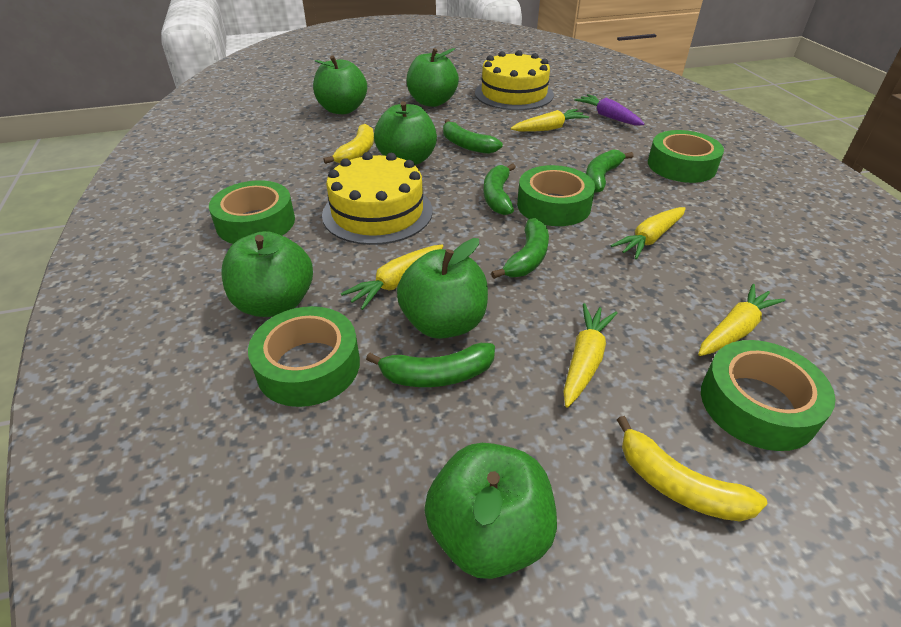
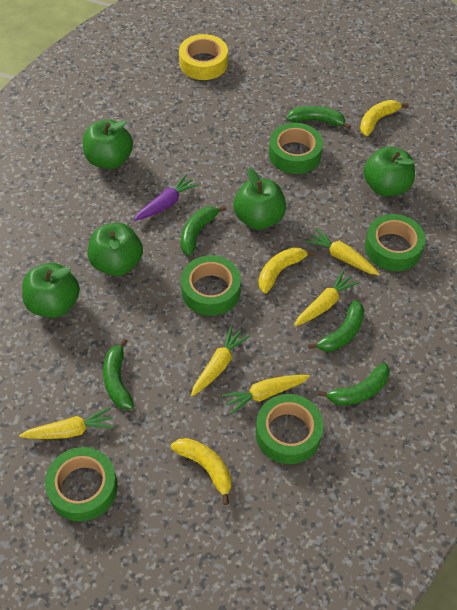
green apple: [221,231,313,317] [313,55,367,114] [374,101,437,165] [397,238,488,339] [406,48,459,107] [424,443,557,579] = 6 -> [22,263,80,318] [83,119,133,169] [88,223,143,276] [233,168,286,230] [363,146,415,197] = 5
yellow banana: [323,124,374,164] [617,416,768,522] = 2 -> [171,438,231,505] [258,247,315,293] [360,100,409,136] = 3
yellow cake: [322,152,433,245] [475,50,554,110] = 2 -> none = 0
yellow tape: none = 0 -> [179,34,228,80] = 1

